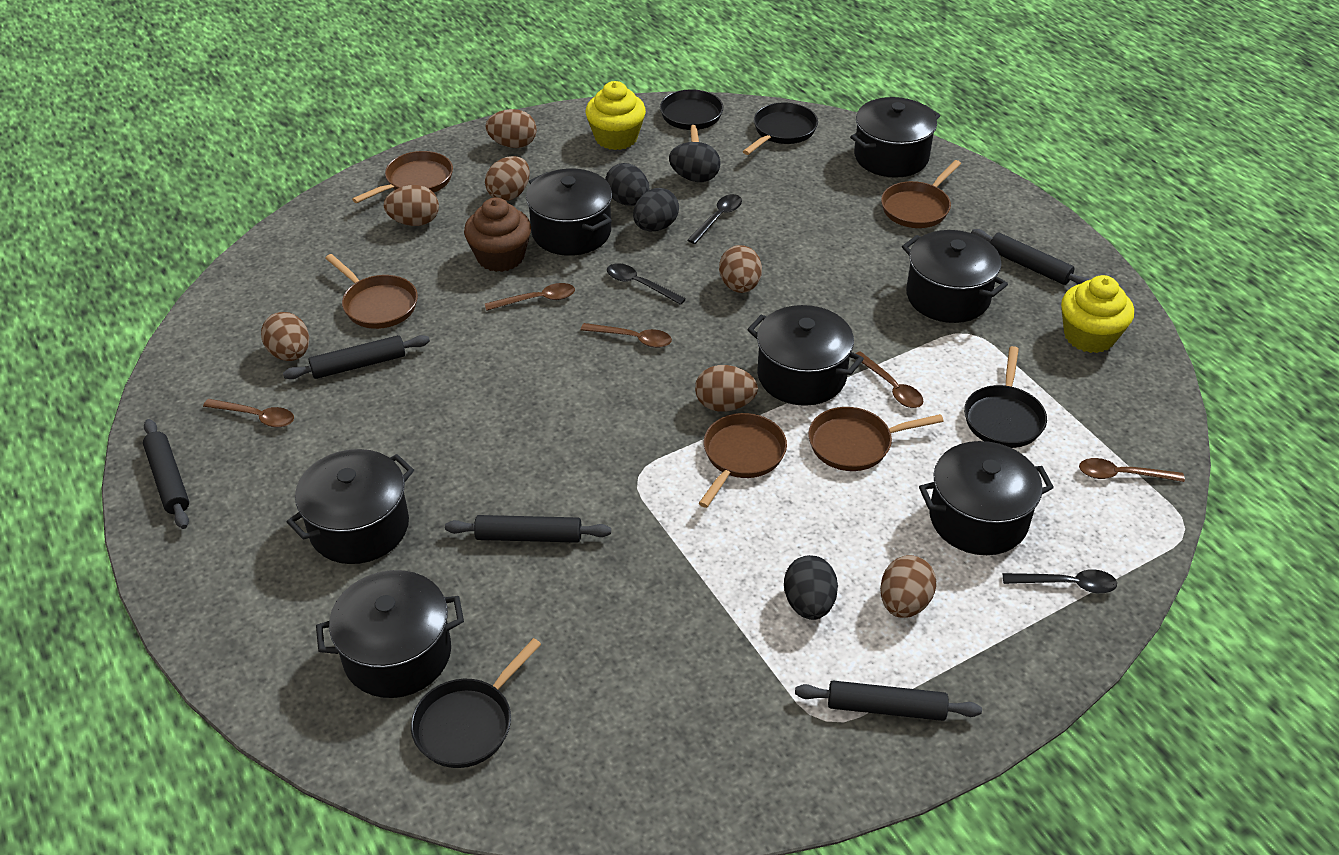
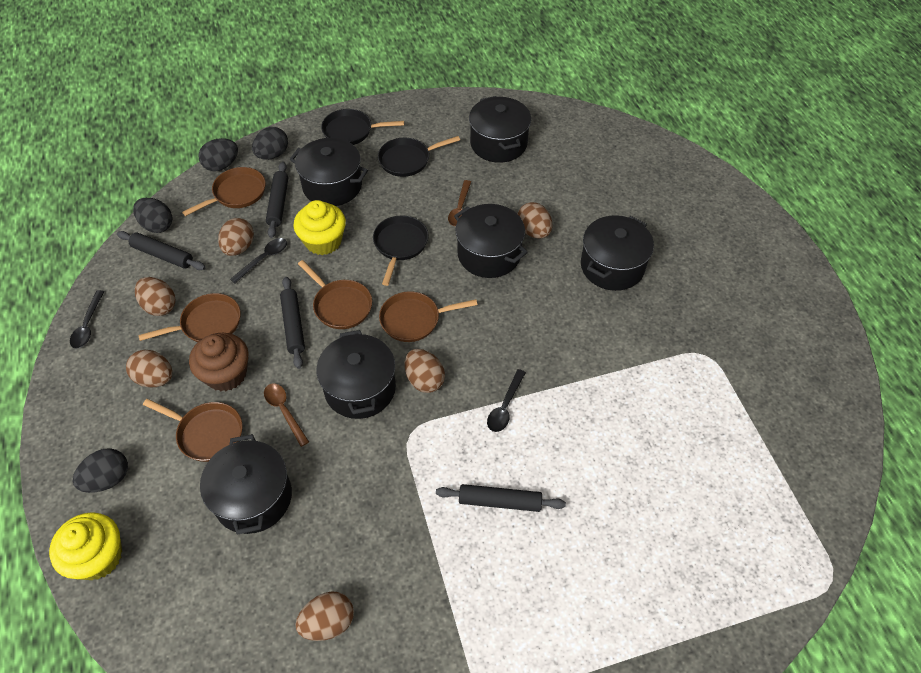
black pan: [411,638,541,768] [660,89,723,142] [743,103,818,155] [964,346,1047,448] = 4 -> [321,109,404,145] [373,215,429,286] [378,136,460,177] = 3
black pot: [287,449,414,564] [316,570,464,698] [526,168,612,256] [747,305,864,406] [850,97,940,178] [902,230,1008,323] [919,441,1054,555] = 7 -> [200,434,292,535] [289,138,368,206] [316,330,396,419] [454,204,528,278] [469,96,531,163] [581,215,654,291] = 6
black rolling pin: [143,419,189,529] [283,335,430,379] [445,515,611,543] [795,681,982,721] [971,229,1090,285] = 5 -> [117,231,206,270] [266,162,288,238] [280,277,305,369] [436,484,566,512] = 4
brown egg: [261,312,309,361] [383,185,439,226] [485,156,530,201] [486,109,537,148] [695,365,758,412] [719,245,762,293] [880,555,936,618] = 7 -> [126,350,172,387] [135,277,175,316] [218,218,254,256] [295,591,354,641] [405,349,445,393] [518,202,552,239] = 6
brown spoon: [203,399,294,428] [485,283,575,311] [581,323,672,348] [855,351,923,408] [1079,458,1185,482] = 5 -> [264,384,309,447] [448,180,471,226] = 2

